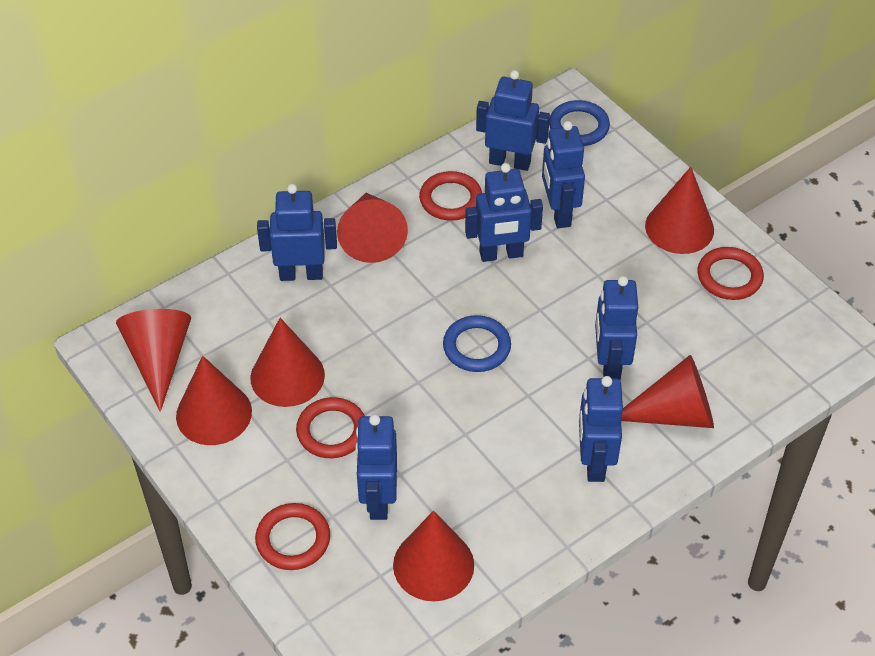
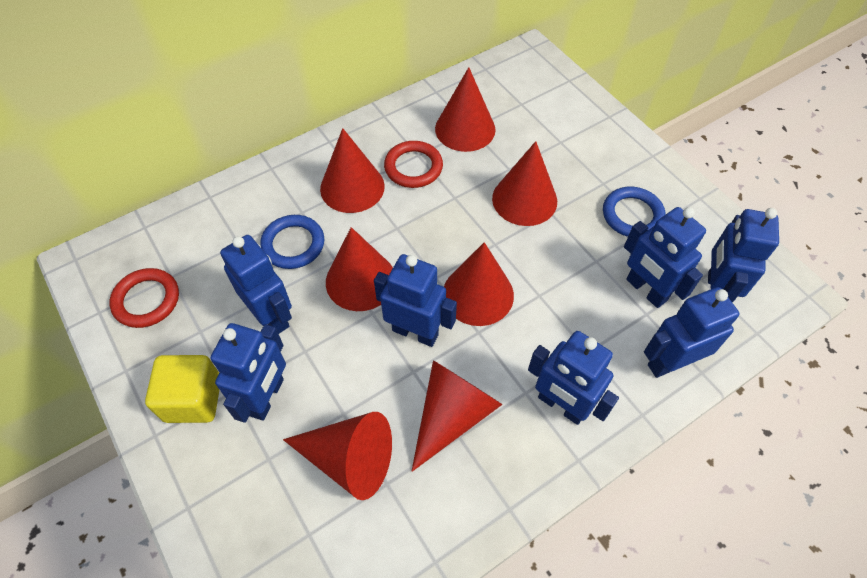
red ring: [255,503,330,570] [296,397,365,458] [419,171,482,221] [697,247,764,300] = 4 -> [110,268,179,328] [384,141,443,188] = 2
yellow cube: none = 0 -> [145,355,219,423] = 1

